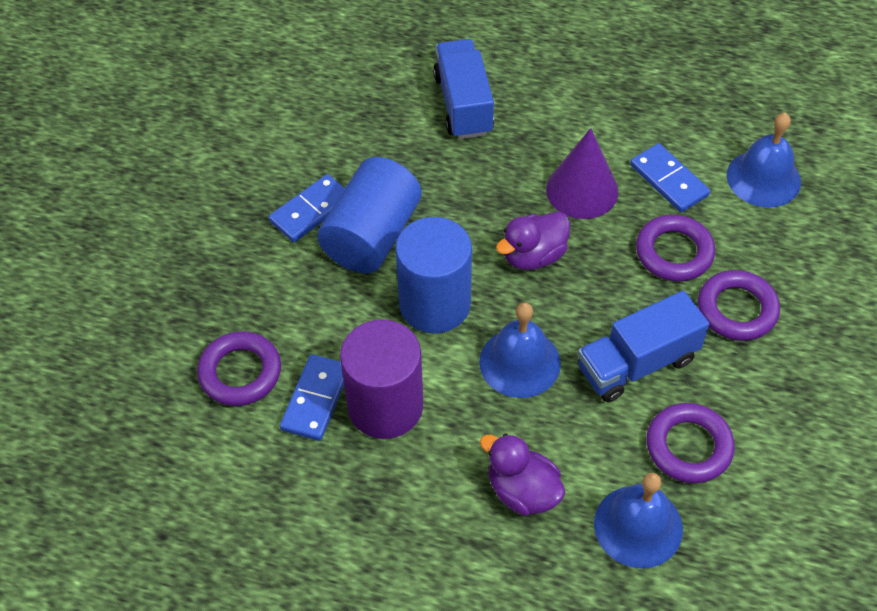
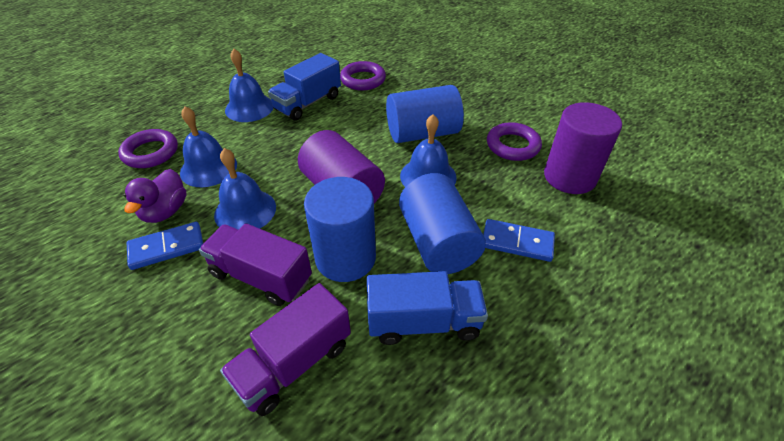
blue bell: [479,302,561,398] [594,473,683,568] [727,113,801,207] = 3 -> [180,106,237,187] [214,148,276,230] [225,49,273,122] [400,114,457,187] = 4
blue cylinder: [317,157,422,273] [395,217,472,333] = 2 -> [304,177,376,282] [386,85,464,143] [399,173,486,274] = 3
blue domino: [269,174,345,242] [280,354,344,441] [630,143,710,213] = 3 -> [127,222,203,270] [483,219,555,262] = 2
purple cone: [546,128,618,219] = 1 -> none = 0
purple cylinder: [340,320,423,439] = 1 -> [298,130,385,203] [544,102,622,194] = 2
purple duck: [480,433,565,516] [496,212,570,270] = 2 -> [124,169,187,223] = 1
purple ring: [197,331,281,406] [636,214,715,281] [647,403,735,483] [698,270,780,341] = 4 -> [118,129,178,168] [340,61,386,91] [487,122,542,161] = 3
purple truck: none = 0 -> [199,223,312,306] [220,283,351,416] = 2

